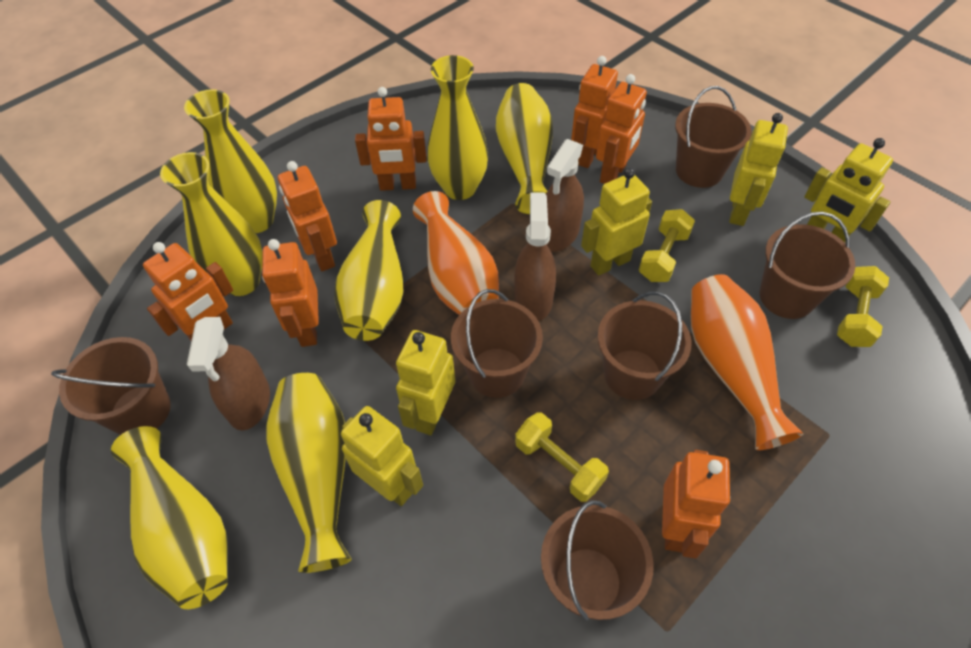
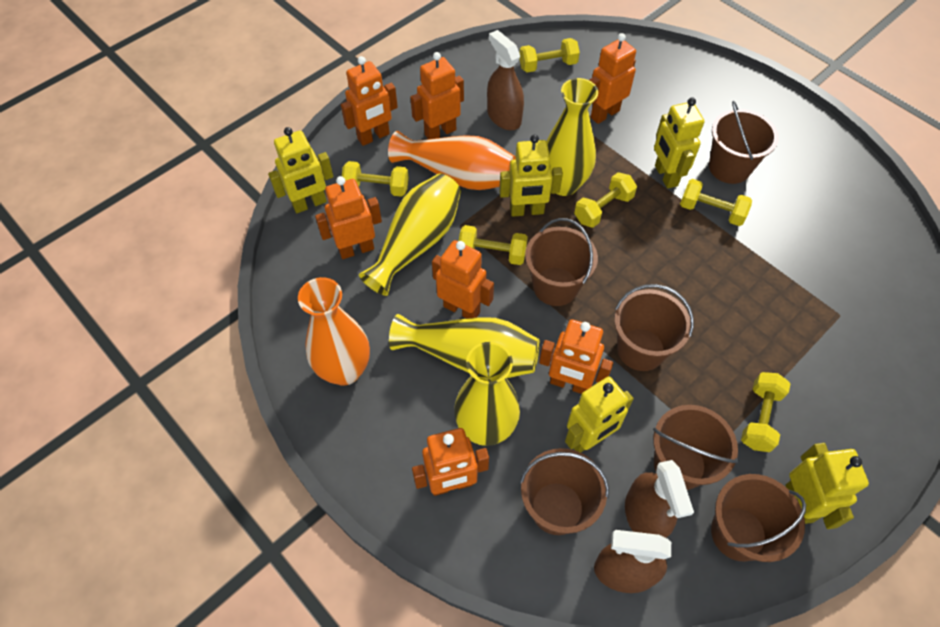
yellow dumbbell: [515,412,609,502] [639,209,695,282] [837,266,889,347] = 3 -> [342,161,409,197] [459,225,528,265] [519,38,580,73] [574,172,637,228] [680,179,752,226] [741,372,790,452] = 6
yellow vase: [111,426,228,609] [160,152,263,296] [184,89,277,233] [267,373,352,573] [334,200,404,341] [427,55,488,200] [496,83,553,214] = 7 -> [359,173,461,296] [389,314,540,378] [454,342,520,446] [546,78,598,196] = 4

